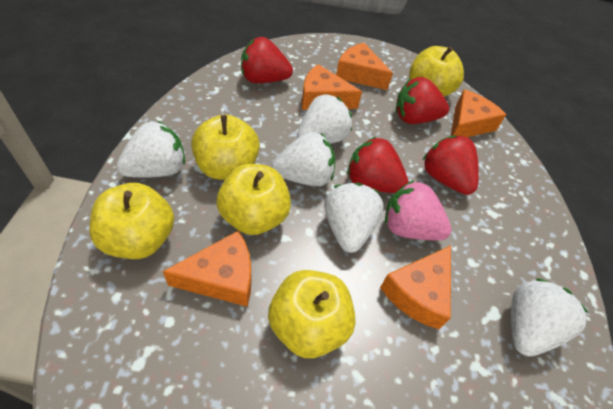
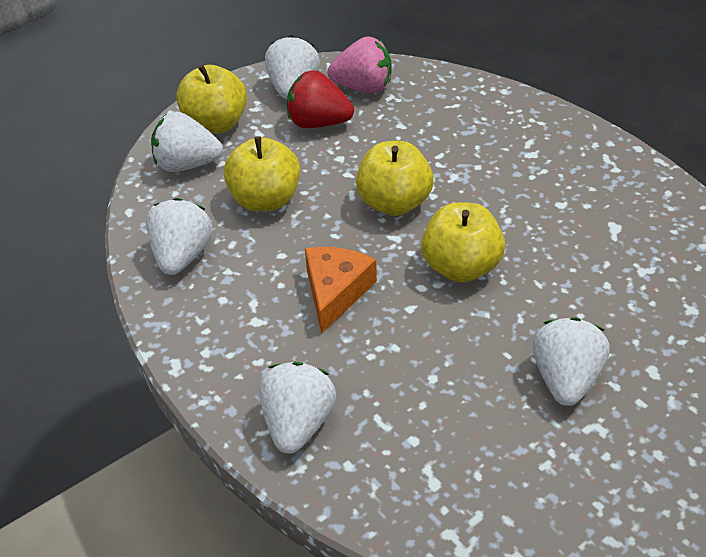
orange cheese: [163,231,251,307] [302,64,362,110] [336,43,393,90] [380,245,451,329] [451,90,507,137] = 5 -> [305,247,377,334] = 1
red strawberry: [241,37,293,83] [347,137,409,193] [396,77,449,124] [423,135,479,195] = 4 -> [287,70,354,128] = 1
yellow apple: [89,183,174,259] [191,114,260,180] [217,164,291,235] [268,270,356,358] [409,46,464,97] = 5 -> [176,64,247,134] [224,137,300,212] [356,141,433,216] [421,203,505,283] = 4

